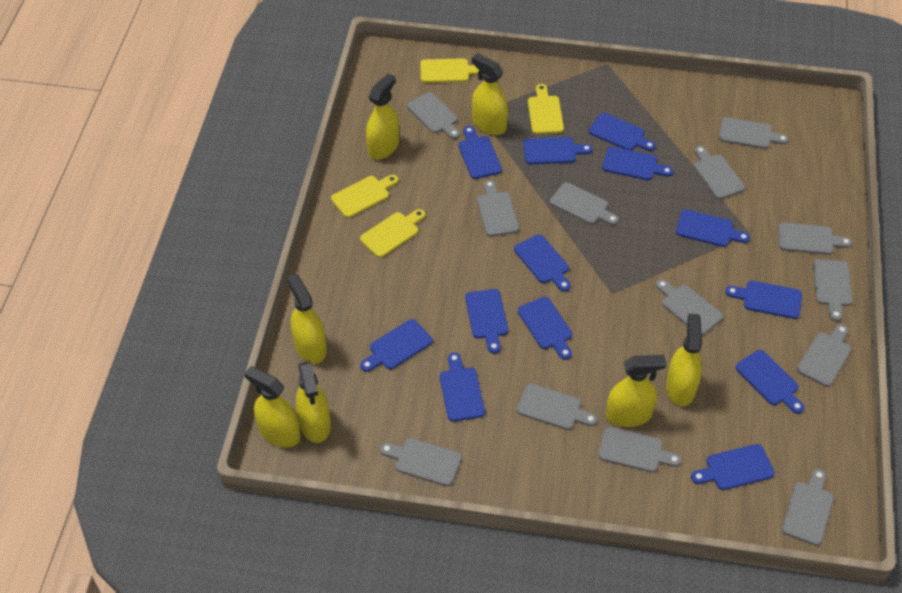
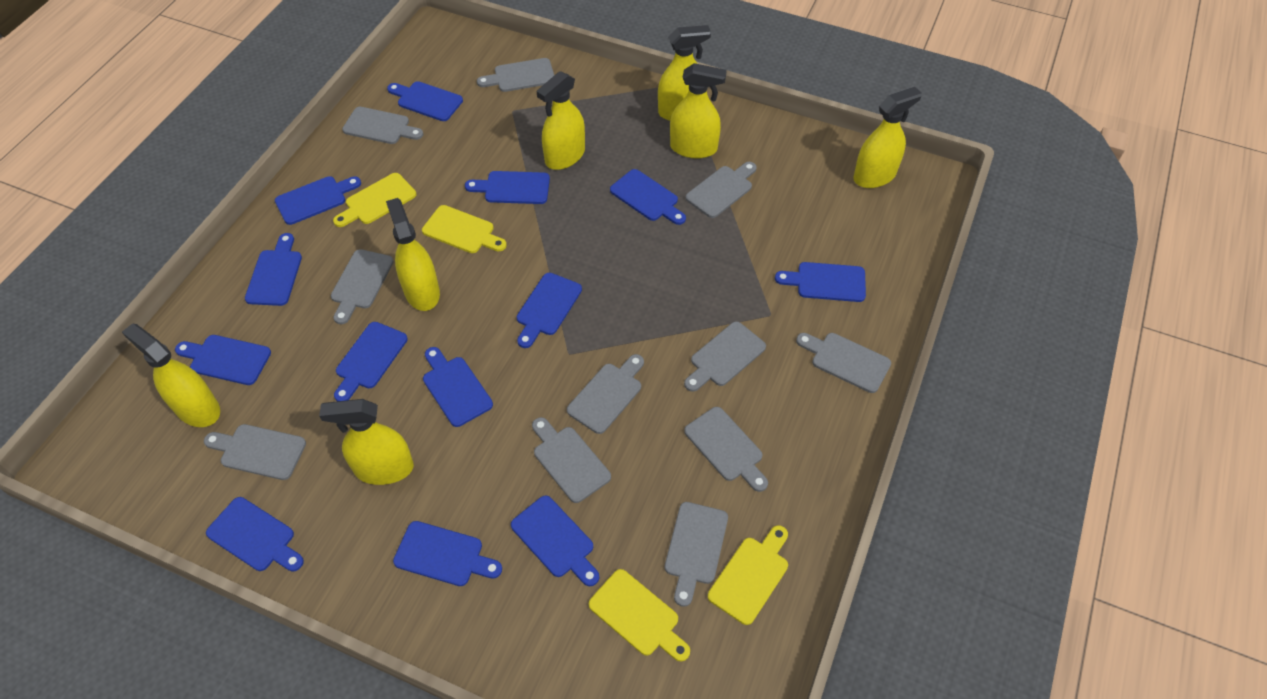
grey cutting board: [380,438,462,486] [407,92,460,139] [477,180,519,237] [517,383,598,430] [550,182,619,225] [598,427,682,472] [656,279,723,335] [694,146,745,199] [719,117,789,149] [778,222,852,255] [782,469,834,546] [797,324,852,387] [813,259,853,321] = 13 -> [204,424,306,480] [331,249,394,324] [342,107,423,144] [477,58,554,92] [532,417,611,503] [567,354,644,434] [665,502,728,607] [684,321,766,392] [684,407,768,492] [686,162,757,218] [796,333,891,393] = 11

